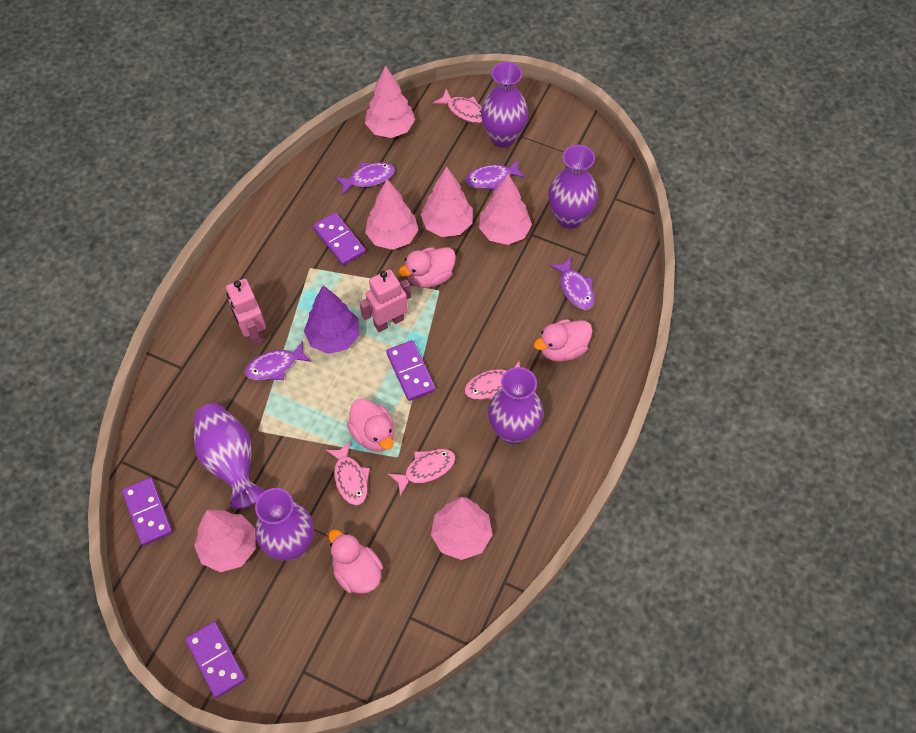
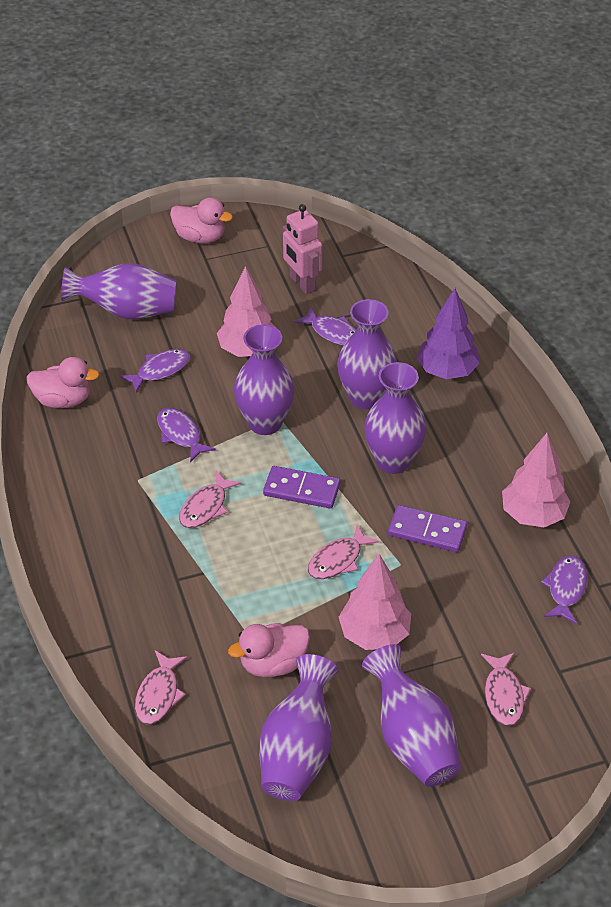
pink duck: [329,529,383,594] [347,398,394,452] [398,247,456,288] [534,319,592,362] = 4 -> [27,357,99,408] [170,197,233,243] [228,623,310,677] = 3
pink robot: [226,279,266,345] [360,269,411,332] = 2 -> [283,204,322,294] = 1
pink tree: [194,510,256,572] [365,66,415,138] [365,179,418,250] [421,167,473,237] [431,497,493,560] [479,174,532,245] = 6 -> [217,266,276,357] [339,554,411,650] [502,433,571,528] = 3
purple domino: [122,477,173,546] [185,622,246,698] [313,213,366,266] [386,340,436,401] = 4 -> [263,466,340,509] [388,505,467,552] = 2
purple vase: [194,403,264,509] [255,488,314,561] [481,62,528,148] [488,367,543,444] [548,145,598,229] = 5 -> [61,263,177,319] [234,324,295,435] [259,654,338,801] [337,299,397,409] [362,644,461,787] [364,362,427,474] = 6

